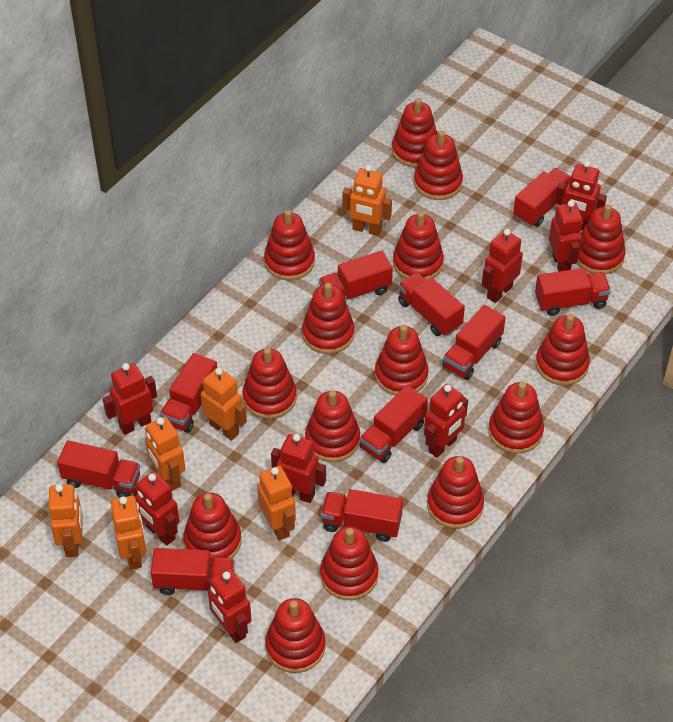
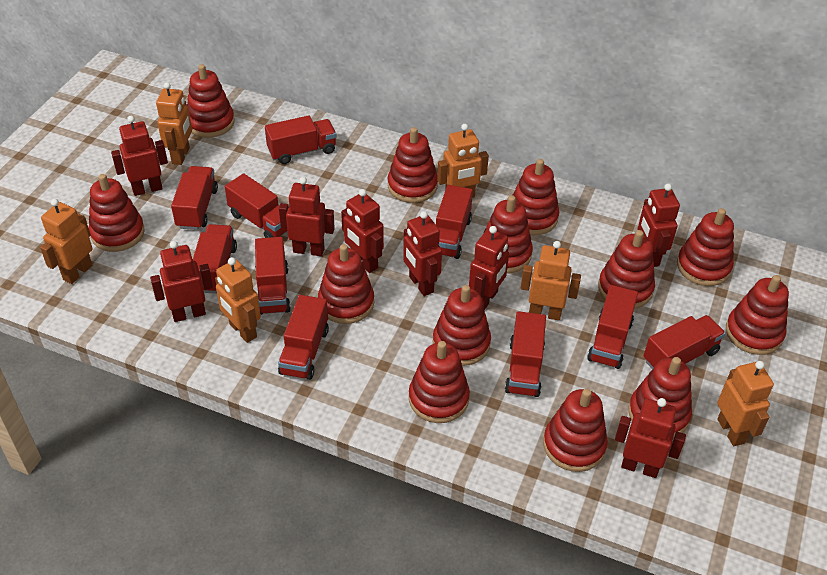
red stacking toy: [183,492,242,565] [242,347,297,419] [264,210,315,281] [265,598,326,673] [302,283,355,354] [305,390,360,462] [320,527,379,600] [375,325,429,396] [392,98,438,168] [393,211,444,280] [414,130,463,200] [427,456,484,529] [488,382,544,454] [536,314,590,385] [577,204,626,275] = 15 -> [89,174,145,252] [187,64,235,138] [318,244,374,324] [388,127,438,203] [409,341,470,423] [433,285,491,366] [483,195,533,273] [513,159,559,235] [543,389,608,472] [598,230,655,308] [628,357,692,438] [677,208,734,286] [726,275,789,355] = 13

